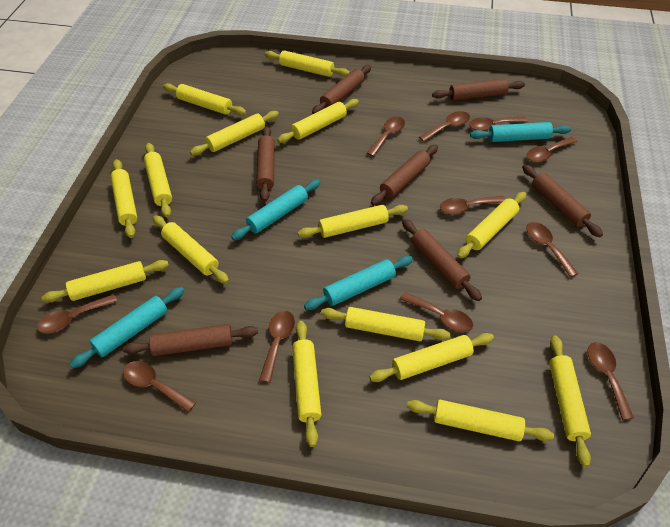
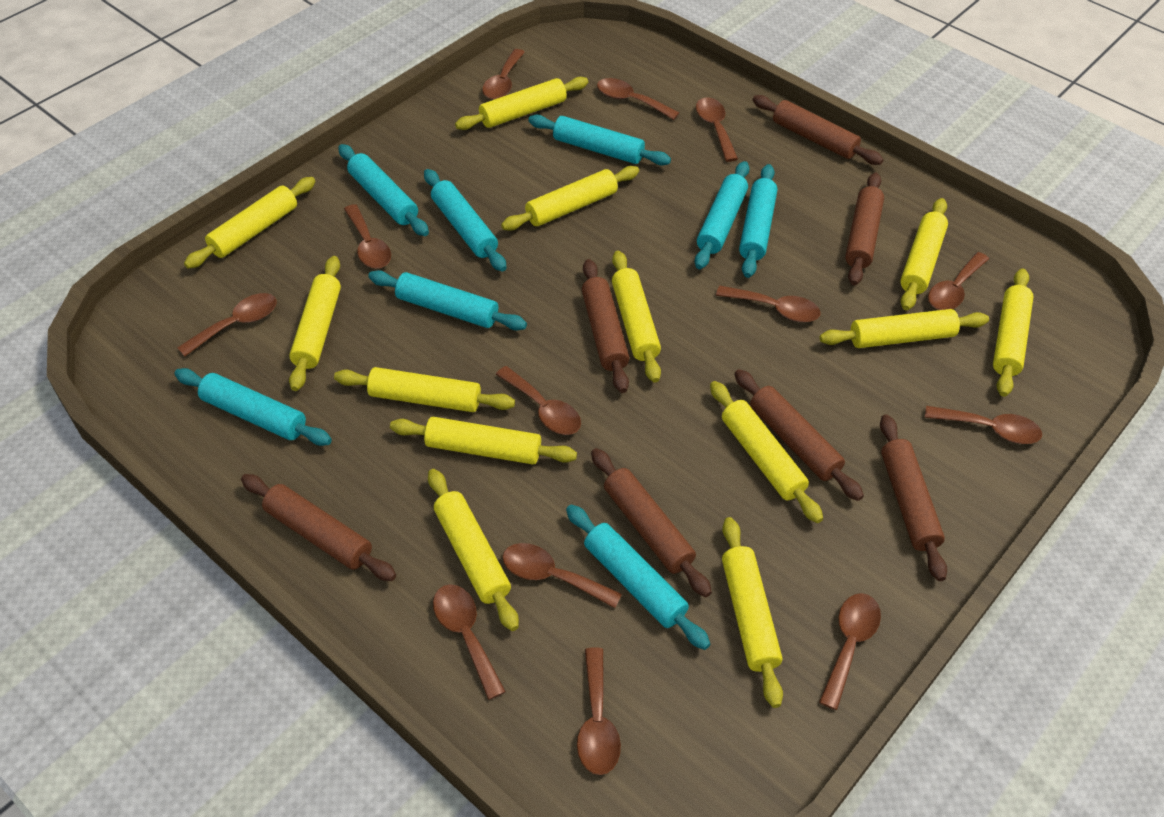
brown spoon: [37,294,118,334] [123,361,196,412] [259,311,295,383] [367,117,405,157] [400,292,473,332] [419,111,470,142] [440,196,505,215] [469,117,528,131] [526,222,578,278] [527,137,578,162] [587,342,634,420] = 11 -> [177,293,277,357] [344,204,391,269] [433,584,506,700] [482,49,525,100] [496,366,581,435] [503,543,622,608] [577,647,621,775] [597,78,679,120] [696,98,738,162] [716,286,820,322] [819,593,881,710] [925,406,1042,444] [928,252,989,310] = 13
turquoise rolling pin: [70,287,185,368] [231,180,320,240] [304,256,413,310] [470,122,571,142] = 4 -> [174,368,332,446] [338,144,429,236] [368,270,527,331] [424,169,507,272] [528,115,671,165] [566,505,710,650] [695,161,750,269] [739,164,777,278] = 8
yellow rolling pin: [41,260,169,303] [110,159,137,238] [144,143,172,218] [153,215,229,284] [163,83,246,115] [190,111,279,156] [265,50,350,77] [277,99,359,143] [292,321,321,447] [298,205,408,238] [321,307,451,341] [369,333,494,382] [407,400,554,441] [457,192,526,259] [549,336,591,467] = 15 -> [184,177,316,269] [289,256,341,391] [334,367,515,412] [390,417,577,464] [428,469,519,631] [455,77,588,130] [501,166,639,231] [612,251,661,383] [710,381,823,523] [722,517,783,708] [820,309,989,348] [900,198,948,311] [993,268,1034,397] = 13

